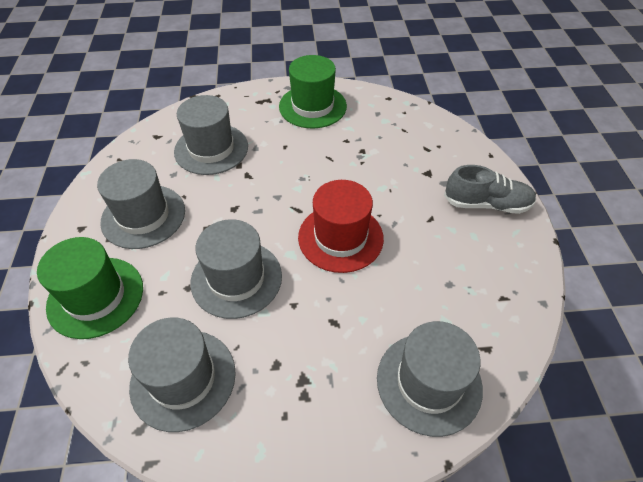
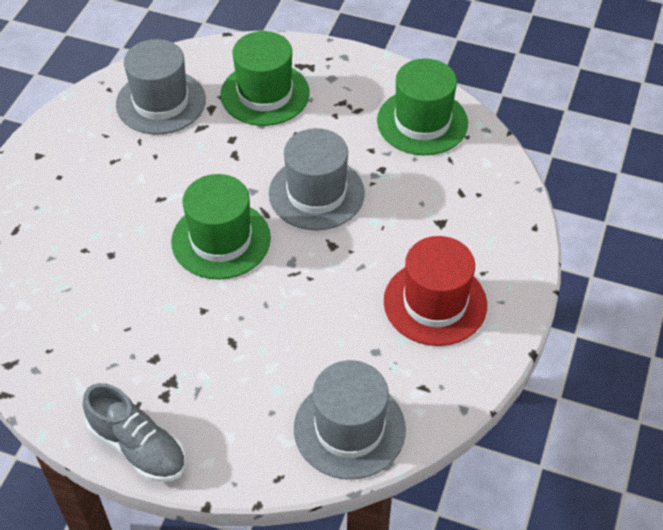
green hat: [37,237,143,339] [279,55,347,128] = 2 -> [171,174,271,279] [220,31,310,126] [377,58,468,155] = 3
grey hat: [97,159,185,249] [128,317,236,432] [174,95,248,175] [191,219,282,319] [377,321,483,437] = 5 -> [116,39,206,135] [269,128,365,230] [294,360,406,479] = 3

